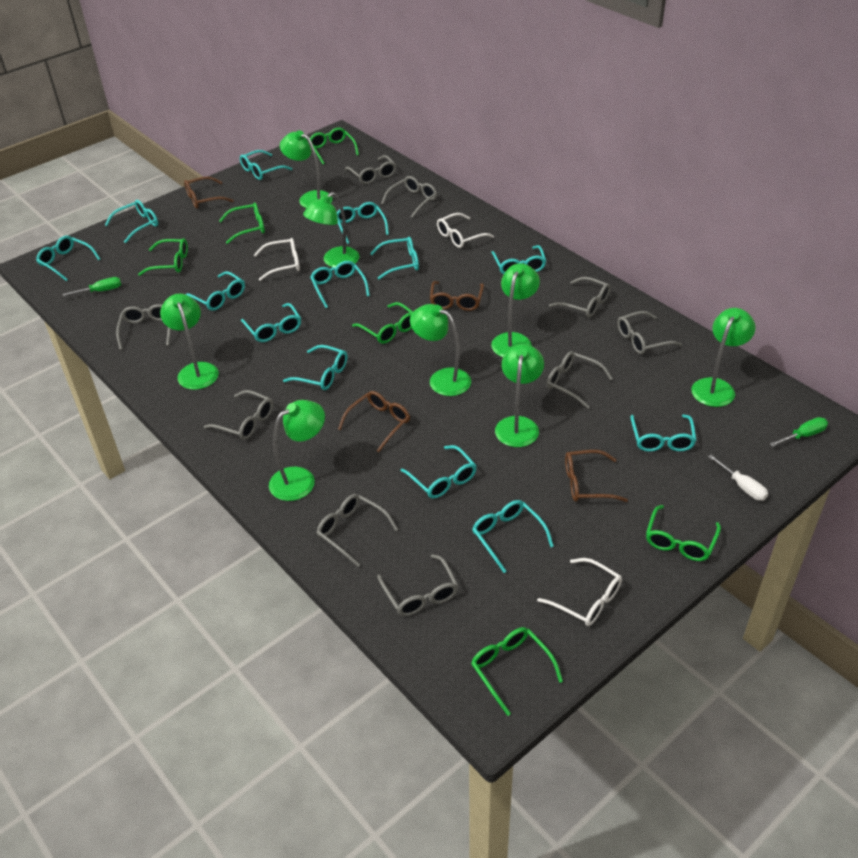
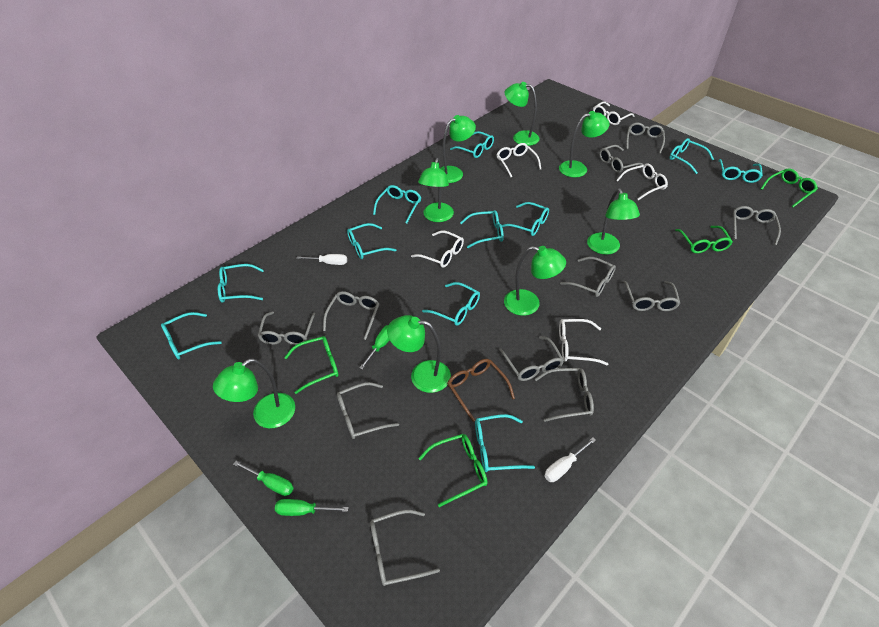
brown glasses: [184,176,234,209] [338,391,410,452] [430,281,484,311] [565,450,628,502] = 4 -> [447,359,515,422] = 1
green glasses: [138,238,188,276] [219,203,265,244] [310,128,359,165] [352,302,413,344] [471,627,563,716] [646,505,721,561] = 6 -> [284,336,339,394] [418,434,488,507] [675,226,733,253] [761,168,818,207] = 4
green screwdriver: [63,277,121,296] [770,417,828,447] = 2 -> [233,461,294,496] [275,499,349,516] [359,325,389,370] = 3
grey glasses: [116,304,171,350] [204,390,273,440] [317,494,398,567] [345,155,396,184] [377,554,458,616] [381,176,437,218] [547,351,613,409] [549,277,611,317] [618,311,682,354] = 9 -> [258,311,315,345] [323,291,379,340] [337,382,399,439] [370,510,440,586] [499,336,564,381] [535,368,594,422] [560,257,616,297] [599,145,644,173] [624,281,680,311] [626,123,665,154] [733,206,781,245] = 11
turquoise glasses: [36,236,100,281] [105,200,158,243] [186,271,245,311] [240,150,292,180] [241,303,301,342] [283,345,347,390] [310,261,370,308] [337,202,389,244] [370,237,419,279] [401,445,477,499] [472,500,554,573] [491,245,546,274] [630,414,697,452] = 13 -> [161,312,222,359] [218,264,264,303] [347,223,396,259] [373,185,422,224] [422,282,480,326] [450,131,494,158] [460,210,504,248] [475,414,535,472] [502,202,549,236] [670,138,714,174] [718,159,763,183] = 11
white glasses: [254,238,300,281] [437,213,494,248] [537,558,622,626] = 3 -> [411,231,464,268] [496,143,541,177] [559,319,608,365] [593,101,634,125] [616,163,668,200] = 5
white screwdriver: [708,455,768,501] = 1 -> [296,254,347,265] [544,437,596,482] = 2

